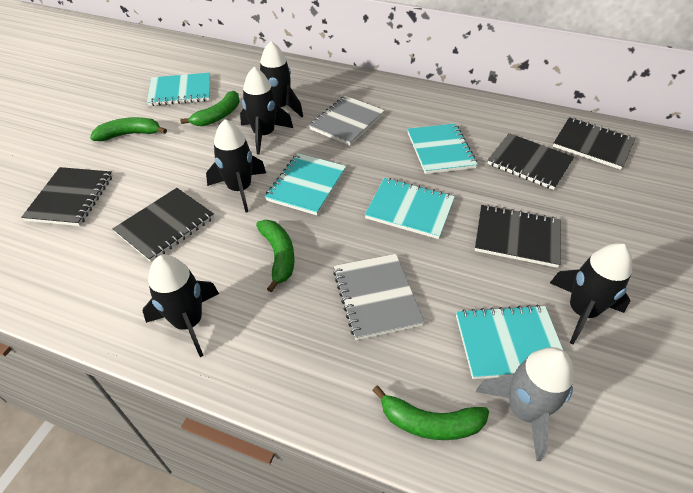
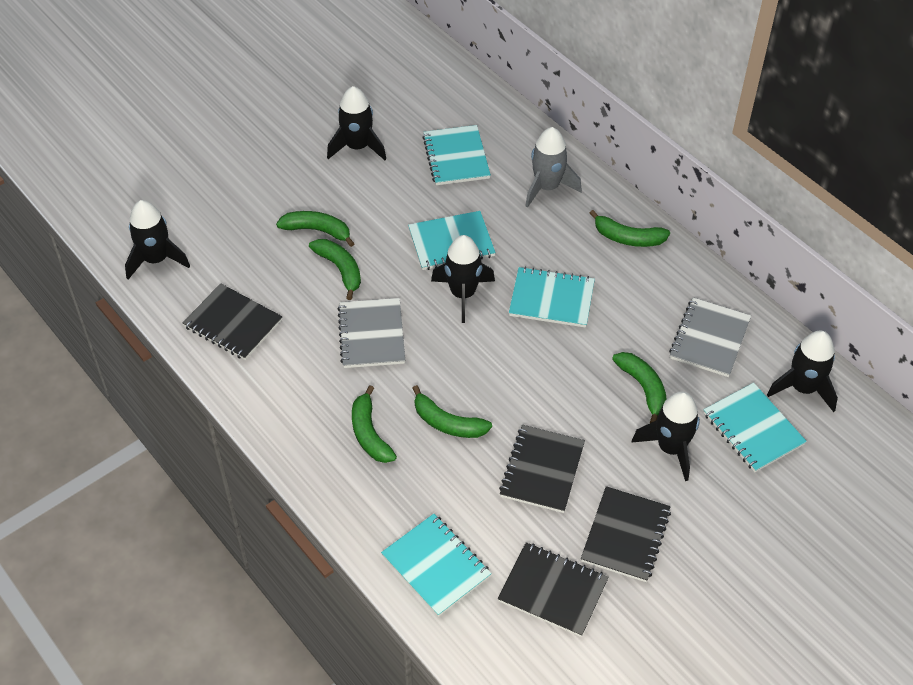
black notebook: [21,167,113,226] [113,188,214,262] [475,205,560,268] [487,133,574,190] [553,117,635,170] = 5 -> [182,284,282,360] [498,542,609,637] [499,425,585,513] [581,486,671,582] = 4
green banana: [90,117,167,141] [180,91,240,126] [256,220,295,292] [372,386,489,440] = 4 -> [276,211,355,247] [309,239,361,300] [352,385,397,463] [413,385,492,438] [590,210,670,247] [612,352,667,423] = 6

